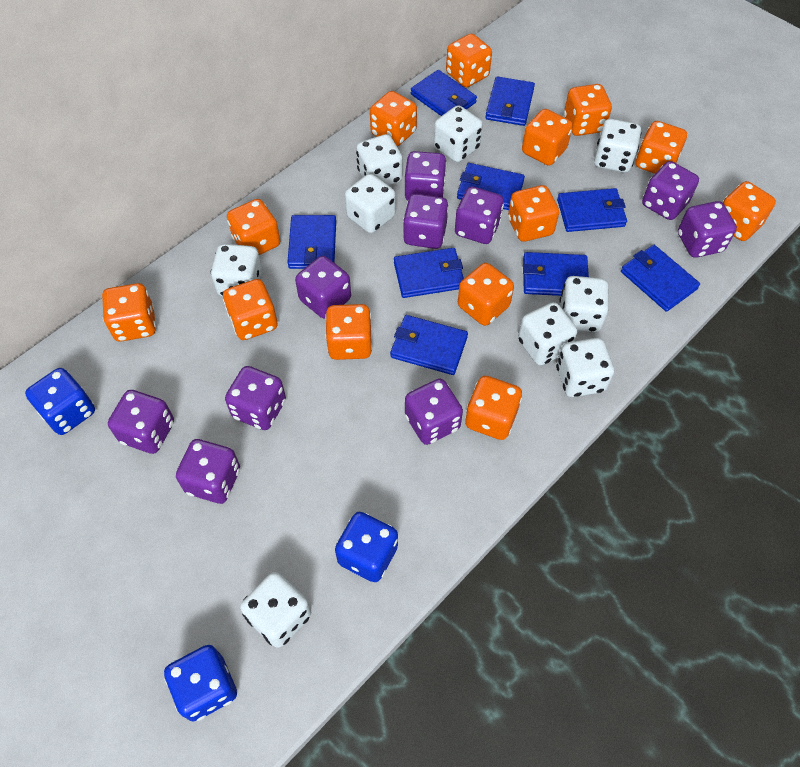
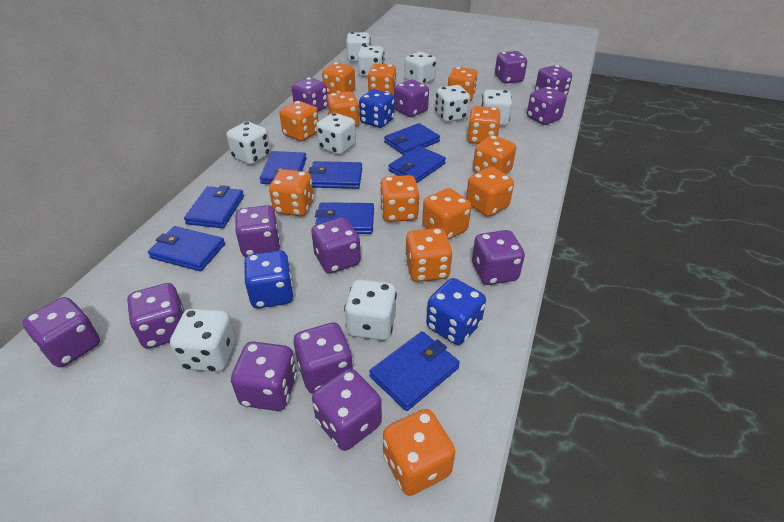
blue wallet: [287,215,336,269] [390,315,468,375] [394,248,464,298] [411,70,477,116] [457,163,525,210] [485,76,535,126] [523,252,589,296] [557,188,627,232] [621,245,700,312] = 9 -> [148,226,225,271] [184,185,244,228] [260,151,307,184] [308,161,362,189] [315,202,374,234] [369,331,460,411] [384,123,440,155] [388,146,446,184] = 8
purple dice: [108,390,174,454] [176,439,240,504] [225,366,286,430] [295,256,351,319] [403,194,449,249] [405,151,447,201] [405,379,463,445] [455,186,504,244] [642,161,699,220] [678,201,737,258] = 10 -> [23,297,100,367] [127,283,184,349] [231,342,297,411] [236,205,281,257] [292,77,328,112] [294,322,353,393] [311,217,361,274] [312,368,382,451] [394,80,429,117] [472,230,525,285] [495,51,527,84] [527,87,567,125] [535,65,572,96] = 13

